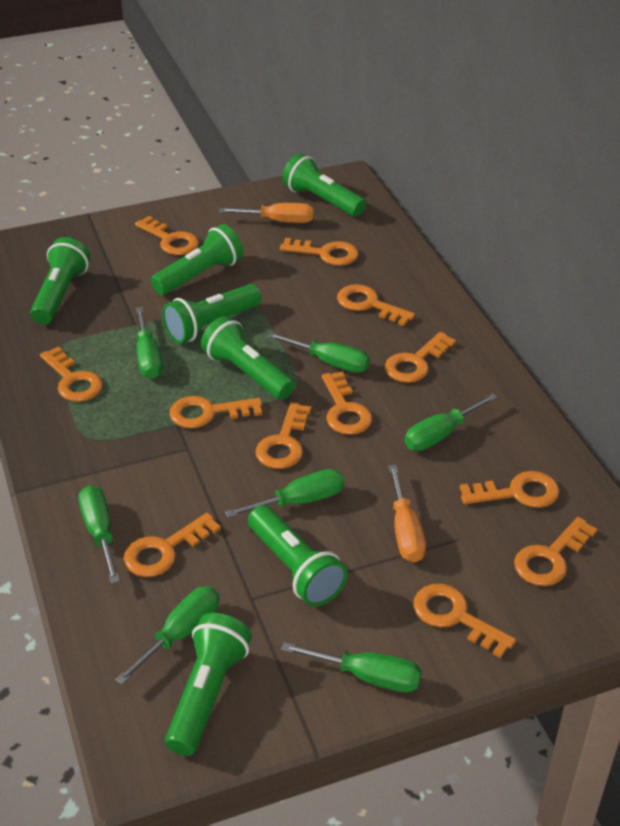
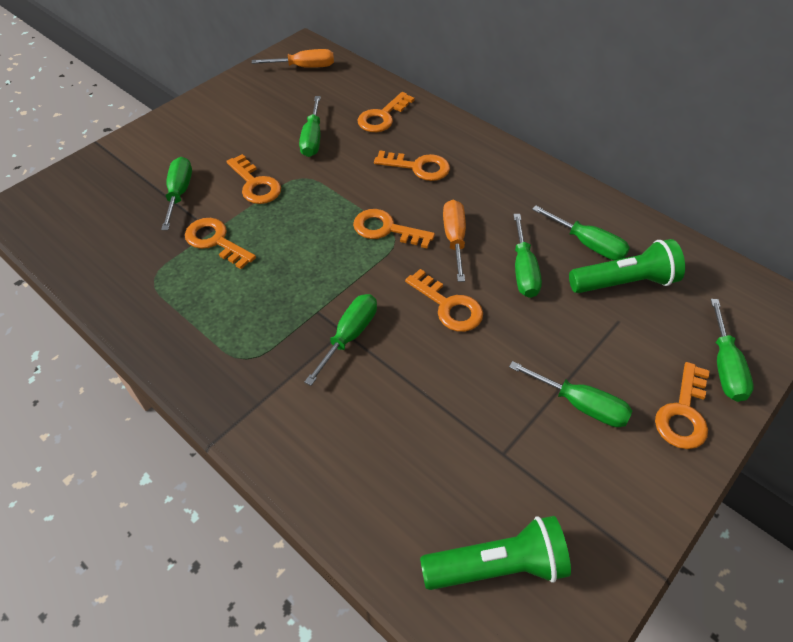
green flashlight: [30,237,90,325] [151,224,243,295] [162,284,261,343] [165,613,252,756] [201,316,295,400] [248,505,347,606] [282,153,366,217] = 7 -> [420,516,571,590] [569,239,685,293] = 2
orange key: [40,346,103,402] [123,513,221,577] [135,216,199,255] [169,396,262,428] [255,402,311,469] [280,238,359,266] [322,372,372,435] [337,284,415,326] [385,332,456,383] [413,583,516,658] [460,471,560,508] [514,517,598,586] = 12 -> [185,218,256,269] [226,154,281,204] [353,209,435,248] [358,92,415,132] [374,150,450,181] [405,269,483,332] [655,362,710,449] = 7

